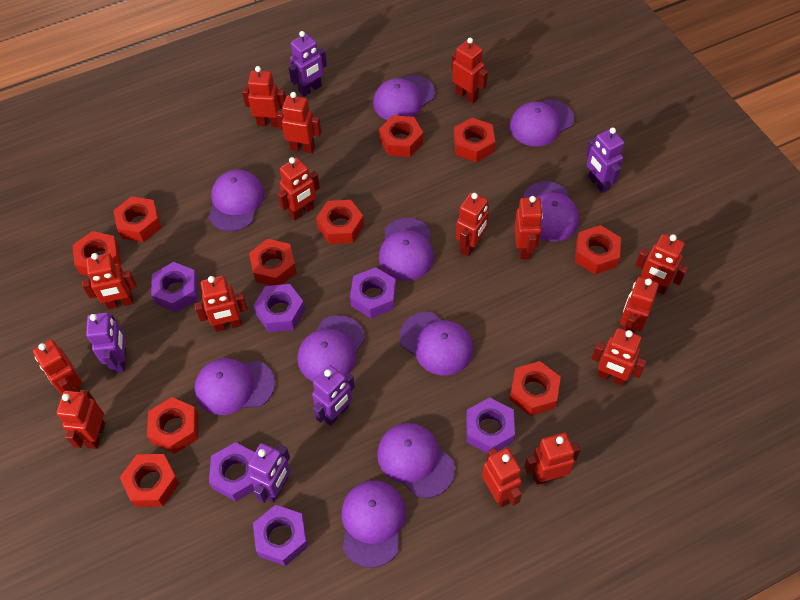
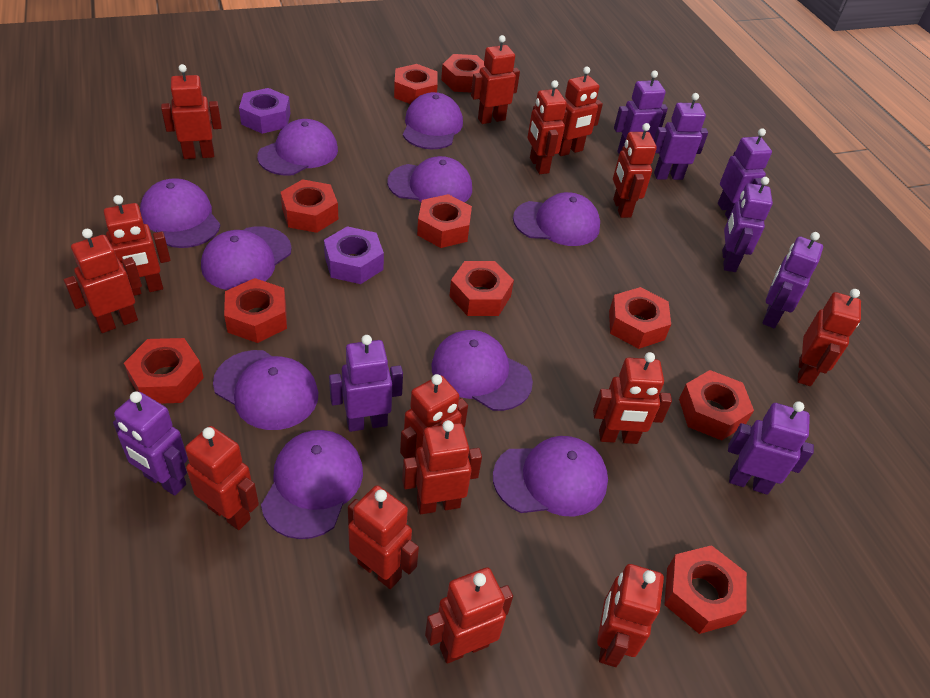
purple nut: [151,262,198,313] [209,442,255,501] [253,284,305,332] [253,505,308,566] [350,267,396,318] [466,398,515,454] = 6 -> [239,88,290,134] [324,226,384,284] = 2
purple robot: [86,313,126,373] [248,443,291,503] [288,31,327,97] [312,365,355,426] [586,127,624,193] = 5 -> [113,391,188,496] [329,335,403,432] [614,70,668,154] [654,93,708,180] [718,128,772,219] [722,177,773,272] [728,401,814,495] [762,232,823,328] = 8

